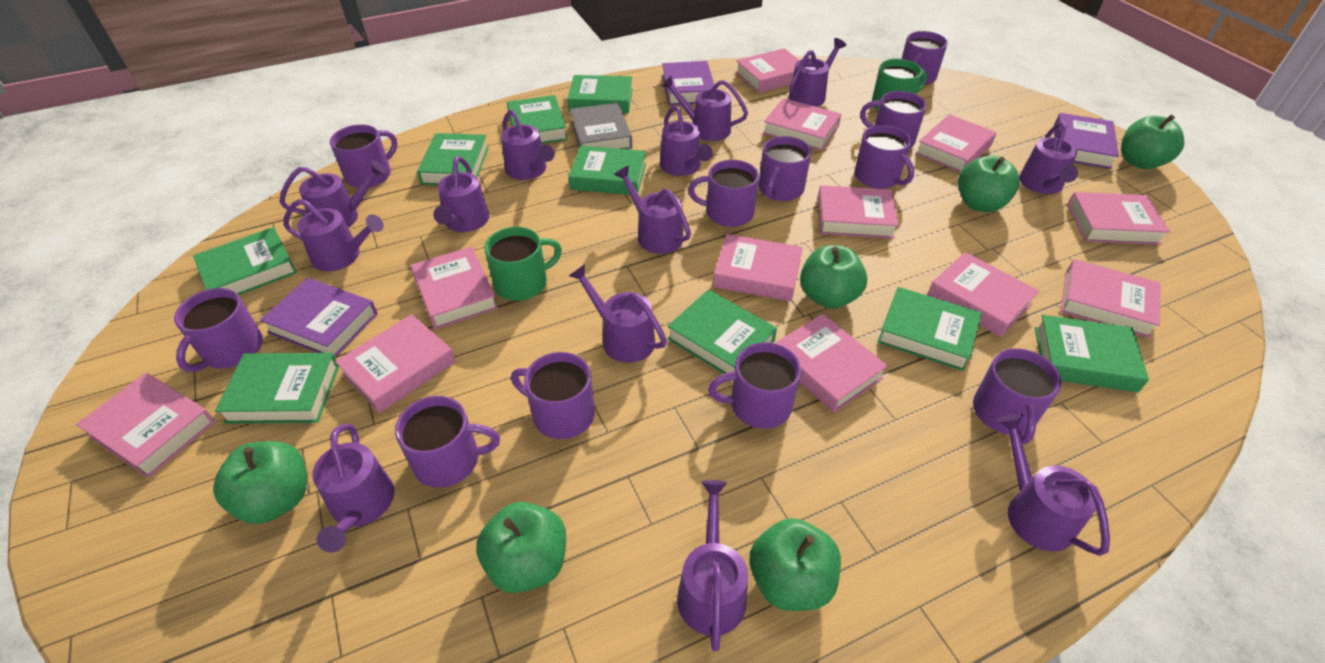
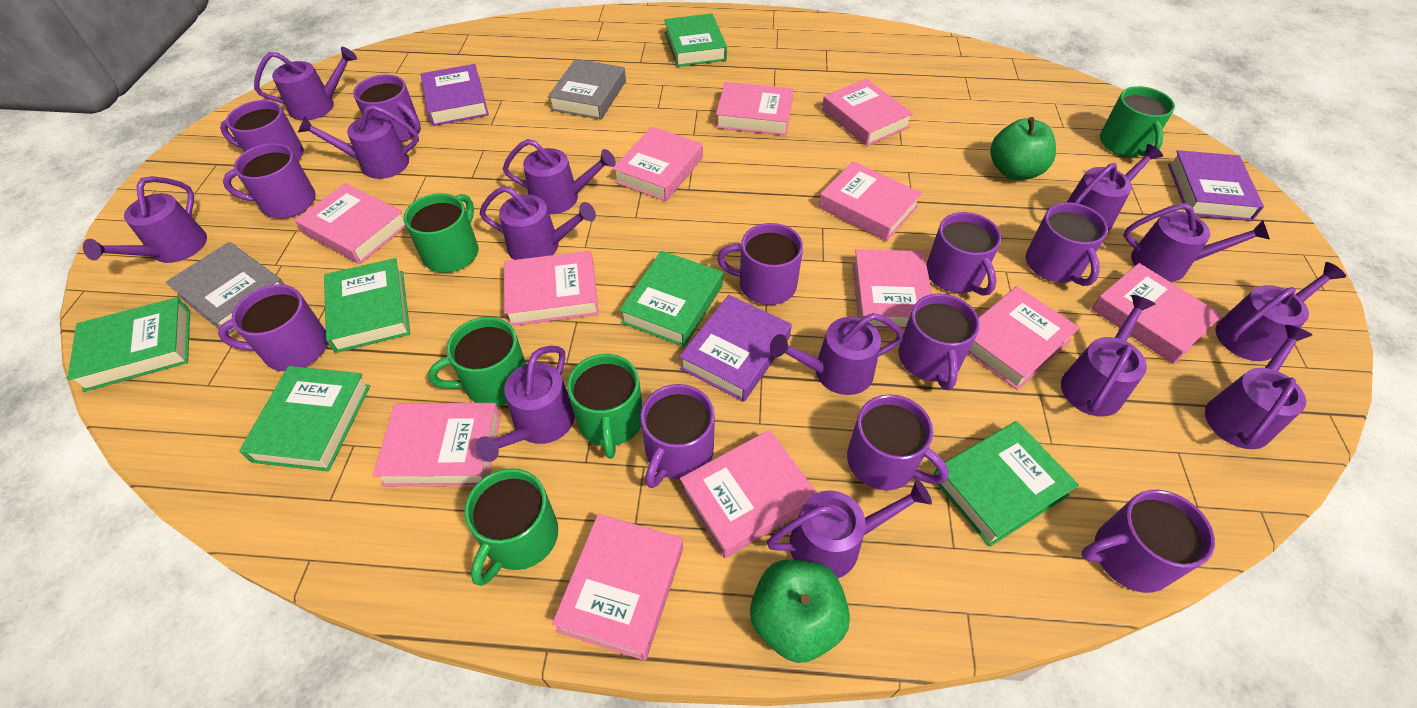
green apple: [213,441,307,524] [477,502,566,593] [750,518,841,611] [800,245,867,309] [958,156,1020,212] [1121,115,1184,169] = 6 -> [750,560,850,663] [990,117,1056,180] = 2
green book: [193,227,297,295] [215,353,339,424] [417,133,489,185] [507,95,568,144] [567,75,633,113] [568,146,646,195] [667,289,777,374] [877,287,982,371] [1035,315,1149,393] = 9 -> [67,297,190,392] [239,366,370,471] [324,258,410,353] [619,251,723,347] [664,14,727,67] [933,421,1079,547] = 6
green mug: [485,227,562,301] [872,59,927,111] = 2 -> [404,193,478,273] [428,317,526,406] [464,468,558,586] [567,354,643,459] [1100,86,1175,157] = 5
grey book: [570,103,632,149] = 1 -> [166,242,285,334] [548,59,626,120] = 2

